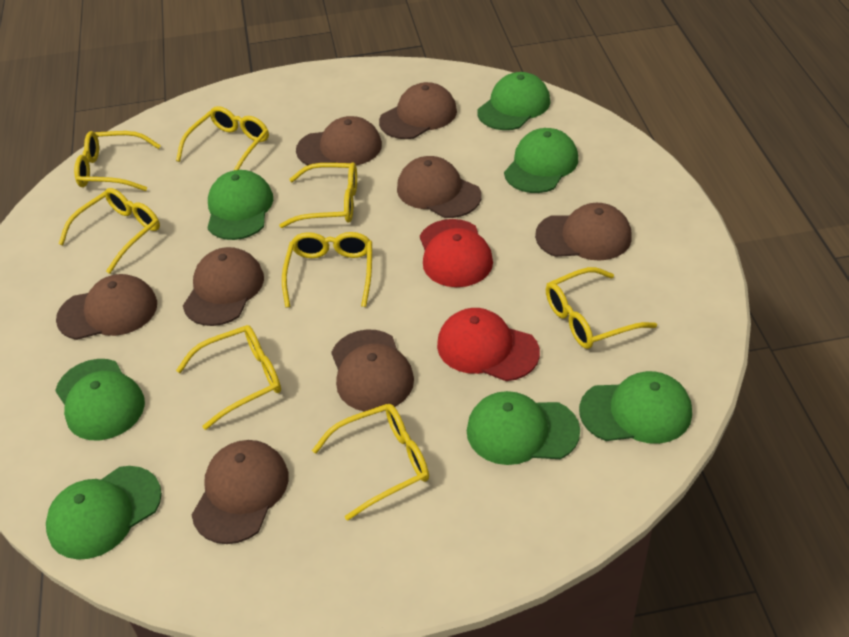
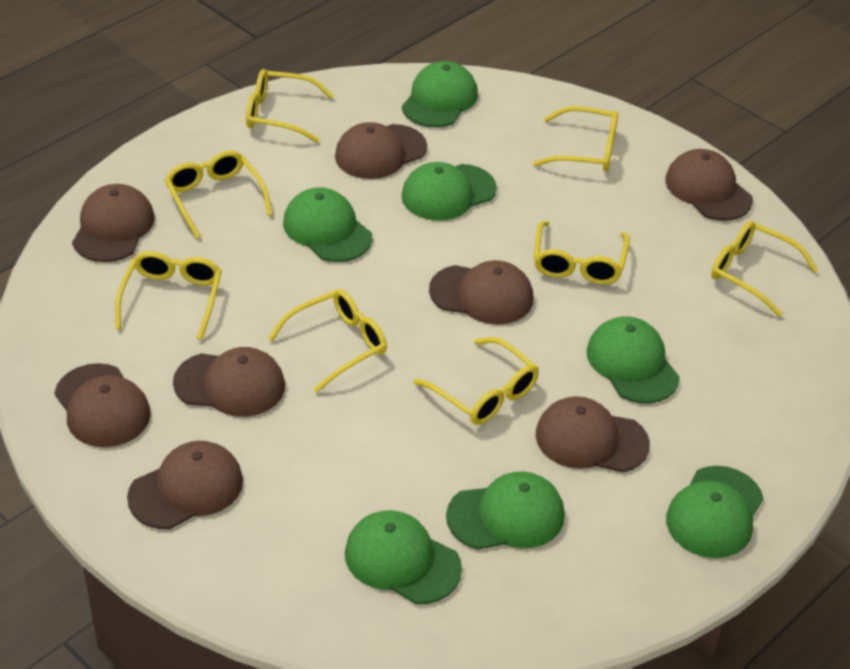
red cap: [420,219,493,287] [437,308,540,381] = 2 -> none = 0

